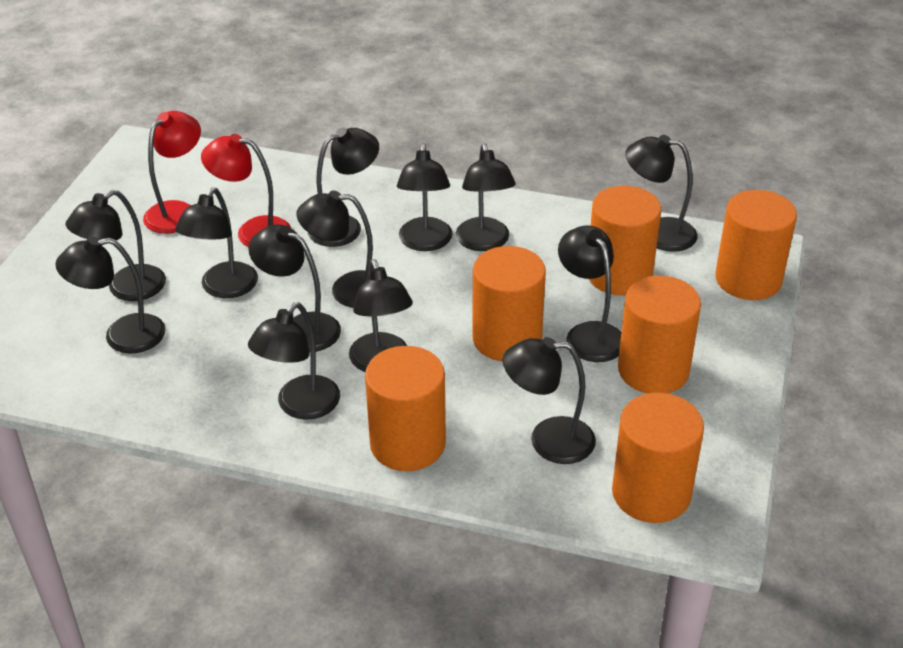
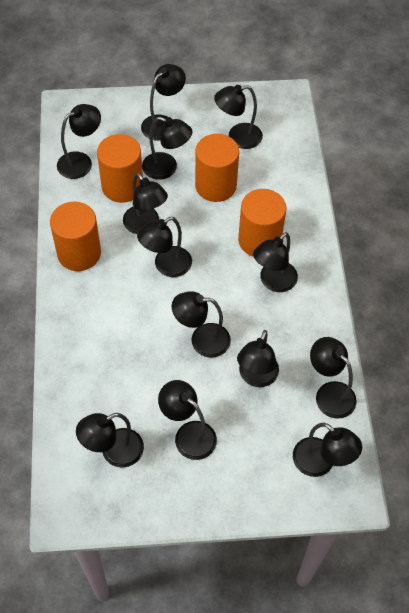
orange cylinder: [365,346,446,471] [472,246,546,361] [589,186,661,296] [612,393,704,523] [618,276,701,394] [715,190,797,300] = 6 -> [50,201,101,271] [97,134,143,203] [195,134,239,202] [238,189,287,257] = 4
red lamp: [143,111,201,234] [201,134,291,247] = 2 -> none = 0

